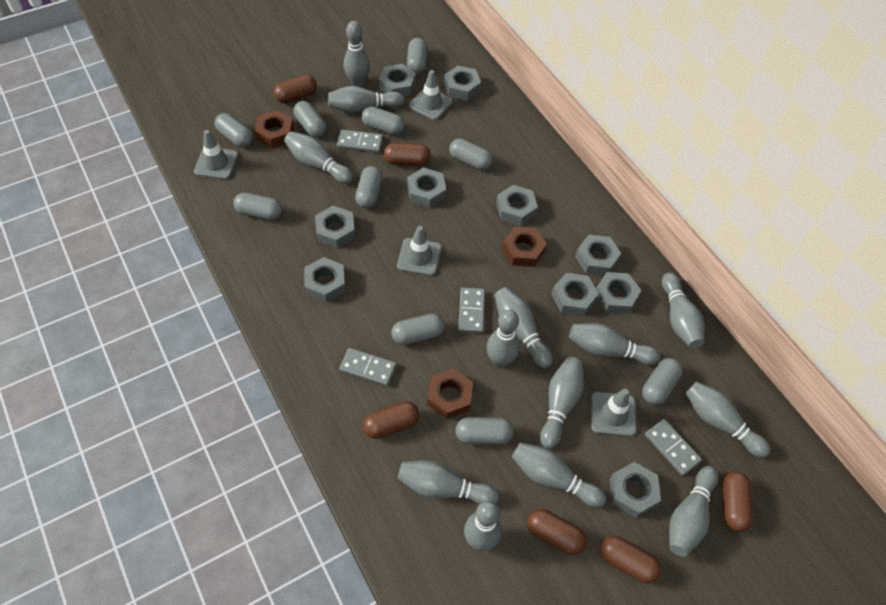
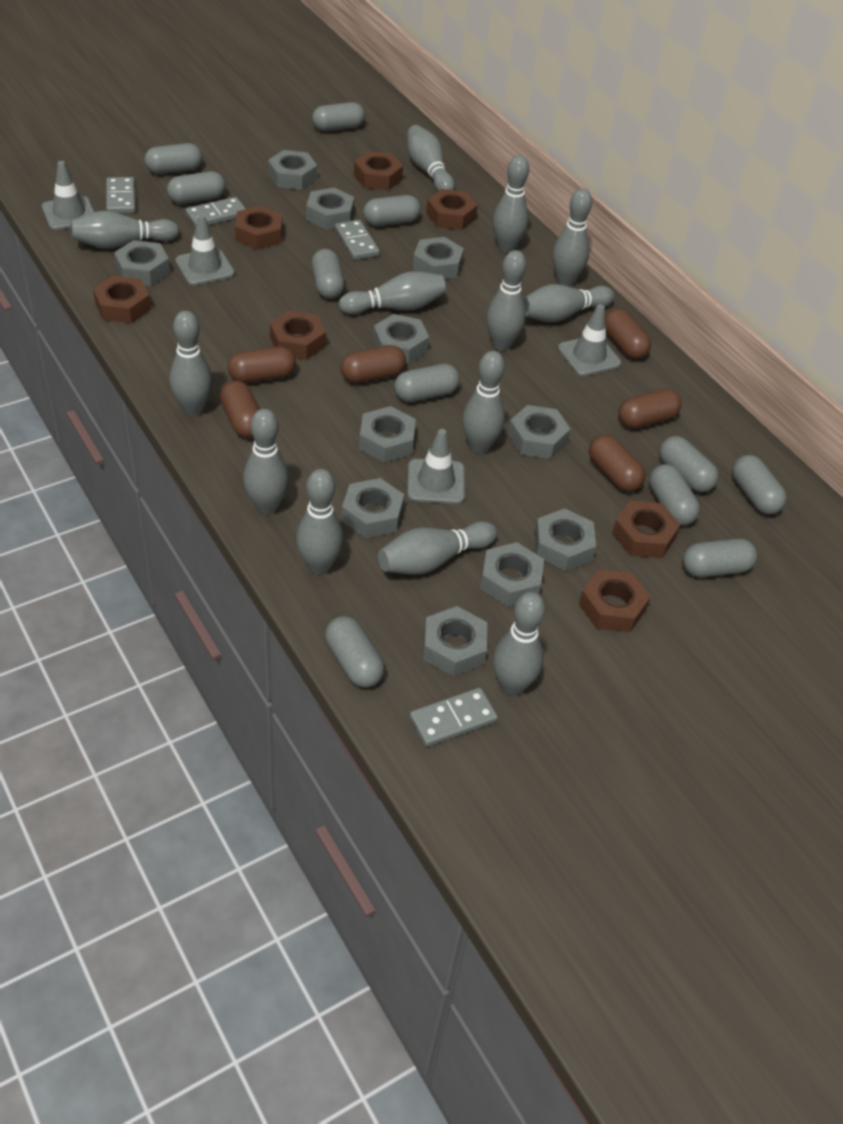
brown nut: [255,110,294,148] [427,368,473,419] [502,227,547,267] = 3 -> [93,276,151,323] [235,205,282,250] [270,310,326,360] [354,151,403,190] [426,189,478,230] [579,569,650,632] [612,501,680,558] = 7
grey capsule: [215,113,253,147] [233,192,283,220] [293,101,327,138] [355,166,383,209] [361,106,405,135] [391,313,445,345] [407,38,427,74] [449,138,493,170] [455,417,514,444] [642,358,683,405] = 10 -> [144,143,202,174] [167,171,226,204] [311,249,345,299] [312,102,365,131] [325,616,384,687] [363,195,421,226] [394,364,460,402] [649,464,700,525] [659,436,719,492] [683,539,757,577] [732,455,787,514] = 11
grey nut: [304,257,346,303] [315,206,355,248] [379,64,416,96] [407,167,446,208] [444,66,481,101] [496,185,538,226] [551,273,599,316] [575,235,621,275] [596,272,642,314] [610,462,661,518] = 10 -> [114,240,170,286] [268,150,317,190] [306,187,354,230] [342,478,405,538] [359,406,416,462] [373,314,429,364] [413,237,464,279] [423,606,487,676] [480,542,544,607] [508,405,571,459] [534,508,596,571] = 11

